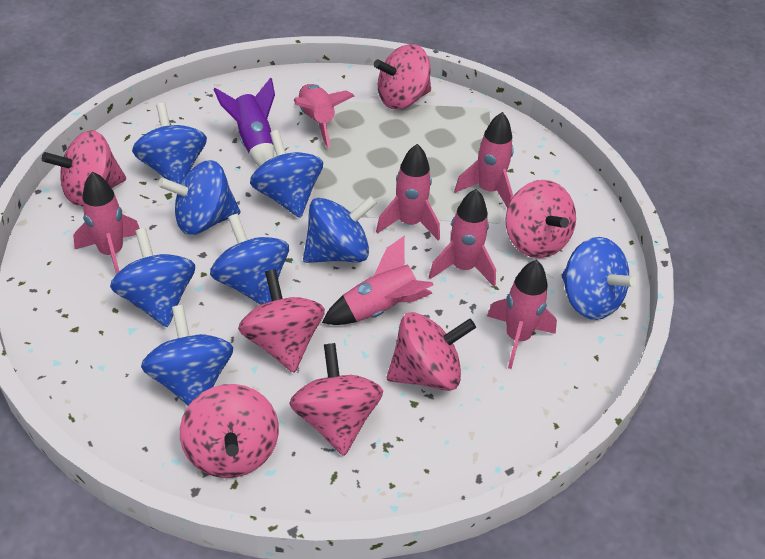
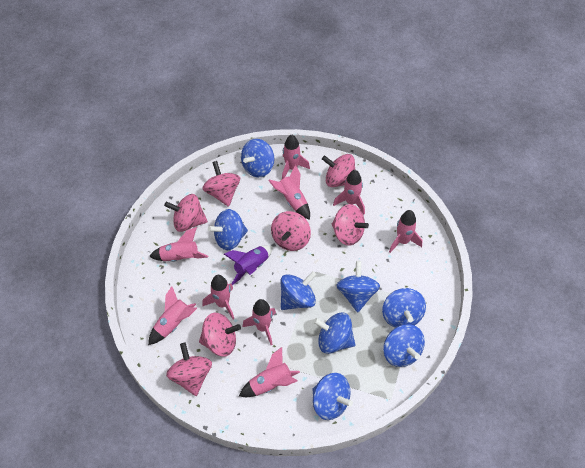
pink rocket: [73,172,140,274] [294,84,354,148] [322,235,434,325] [376,144,440,241] [429,189,496,287] [454,112,514,208] [487,260,557,369] = 7 -> [148,286,197,345] [149,227,208,262] [202,275,234,320] [239,347,300,397] [242,299,276,345] [268,165,310,220] [282,134,310,179] [333,170,365,214] [389,210,422,253] = 9

